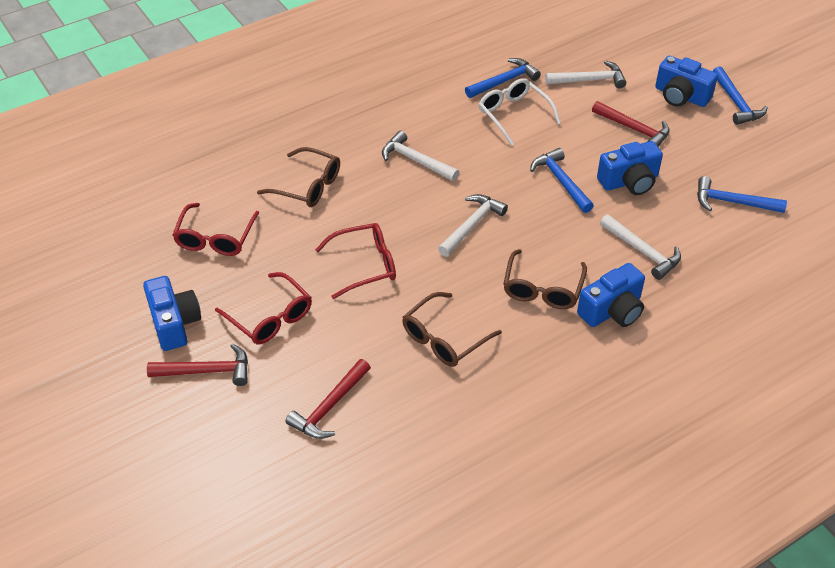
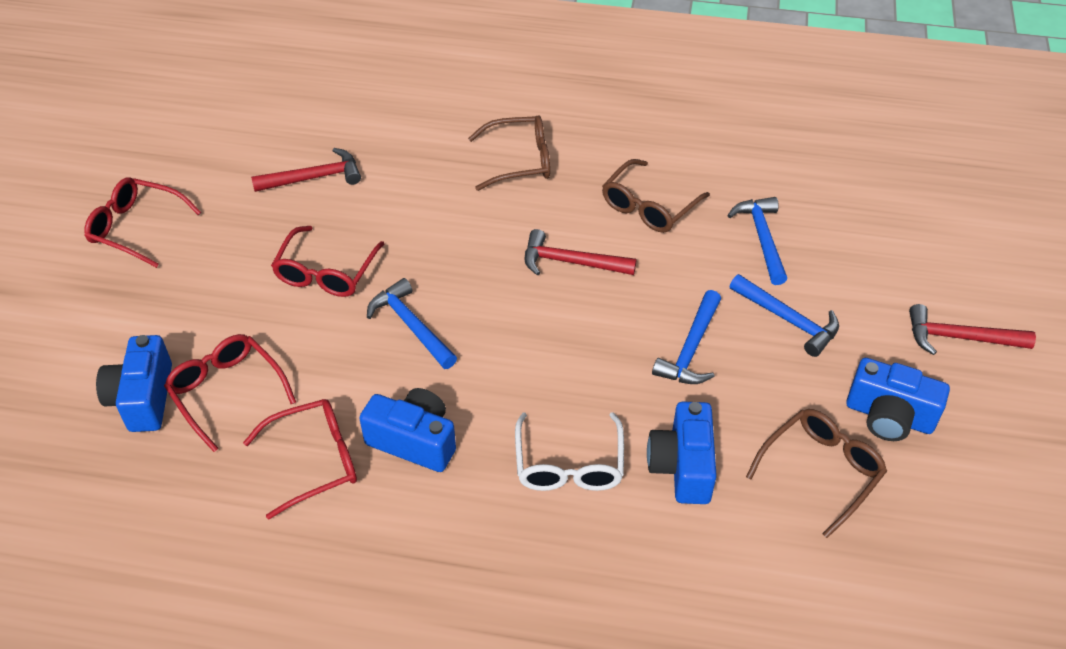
red glasses: [172,203,259,256] [215,272,312,344] [315,223,396,299] = 3 -> [84,178,201,268] [164,334,296,452] [243,399,357,520] [271,226,384,297] = 4
white hammer: [382,131,459,181] [438,194,508,257] [545,61,626,88] [600,214,681,280] = 4 -> none = 0

